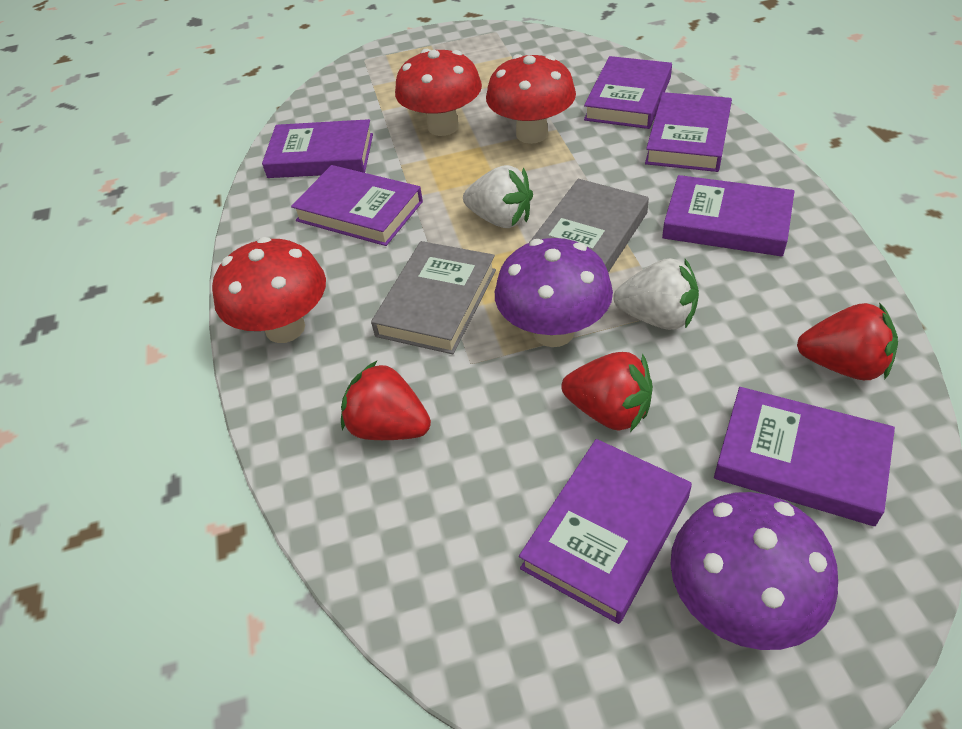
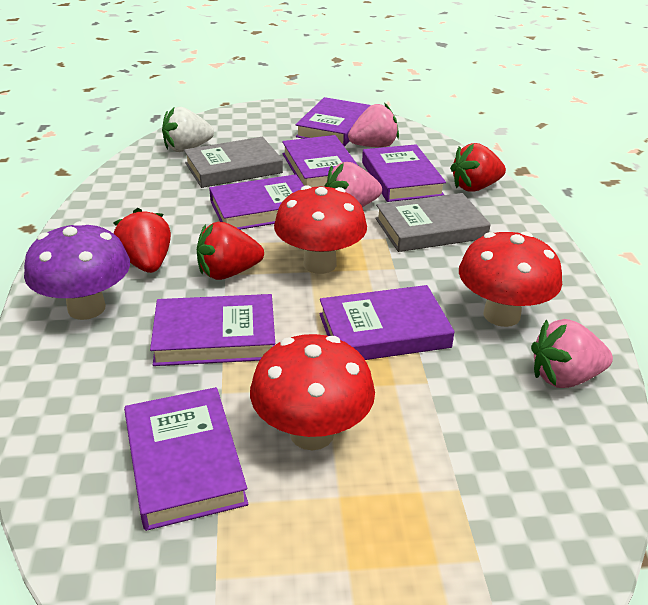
pink strawberry: none = 0 -> [324,162,382,207] [348,103,399,147] [531,319,613,388] = 3
purple mushroom: [495,238,613,347] [670,492,838,650] = 2 -> [24,221,130,320] = 1
white strawberry: [463,165,533,228] [613,258,699,330] = 2 -> [162,107,214,152] = 1

